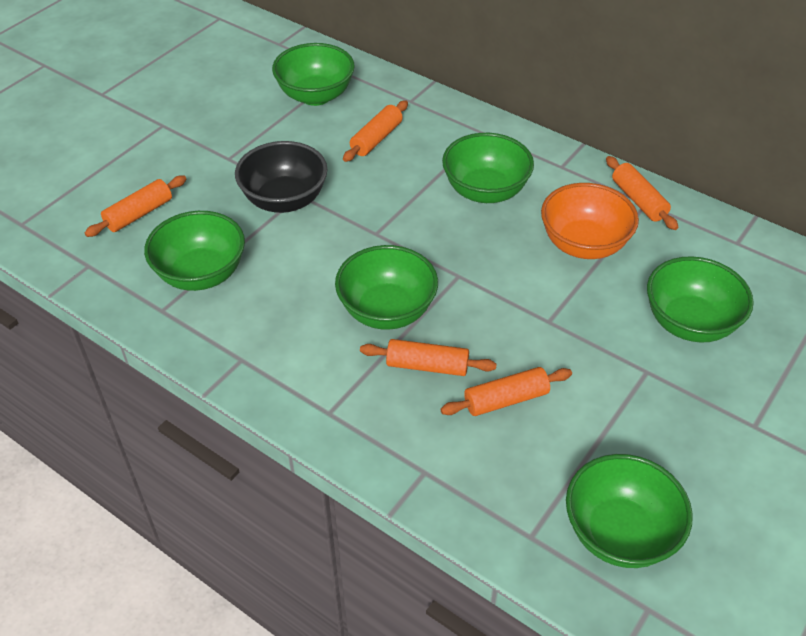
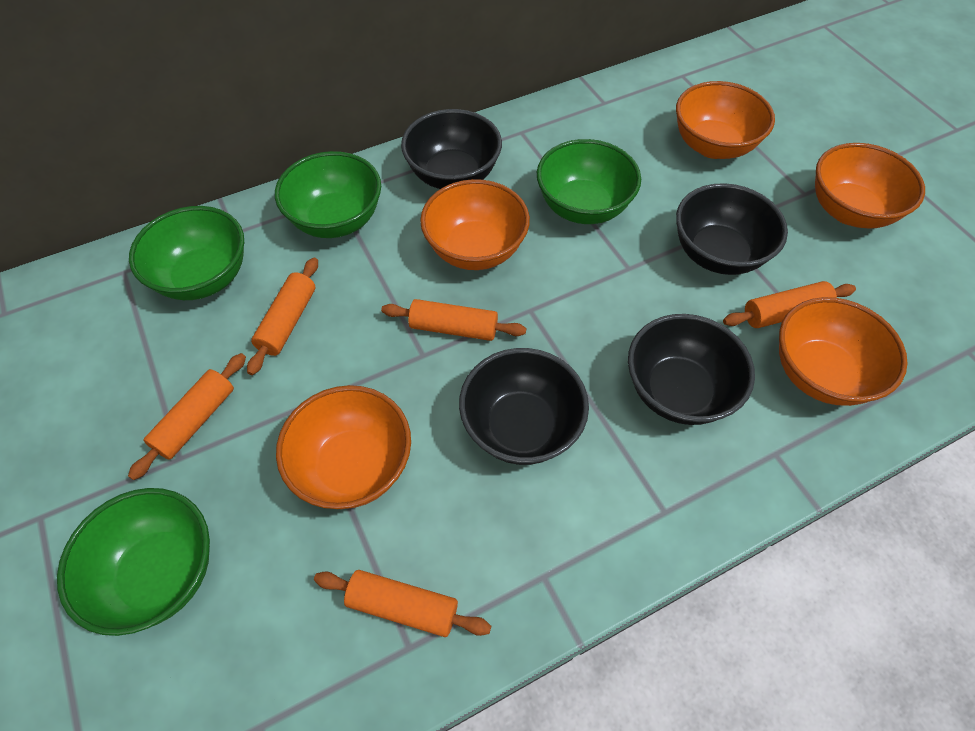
black bowl: [235,141,328,213] = 1 -> [401,109,502,189] [459,348,589,465] [628,314,755,425] [676,183,788,275] = 4
green bowl: [144,211,245,291] [272,43,355,106] [335,245,438,330] [442,133,534,203] [566,454,693,568] [647,256,754,343] = 6 -> [57,488,210,636] [129,206,244,300] [275,151,381,238] [537,139,641,224] = 4
orange bowl: [541,183,639,259] = 1 -> [276,385,411,509] [420,179,530,270] [676,81,775,159] [779,297,908,406] [815,143,925,229] = 5

